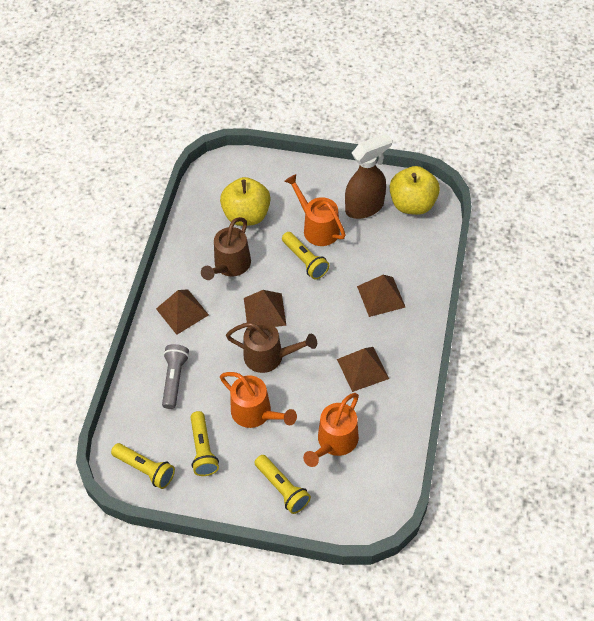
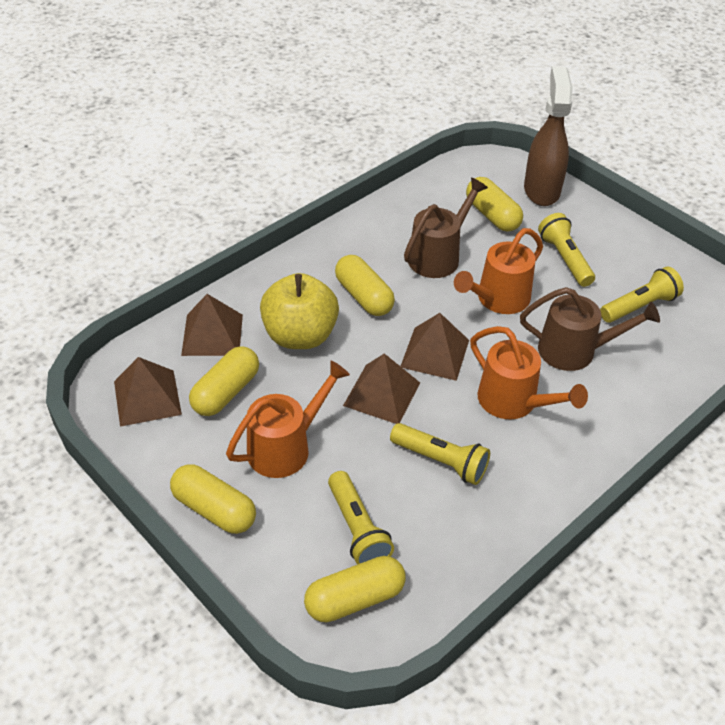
grey flashlight: [162,344,189,409] = 1 -> none = 0
yellow apple: [220,177,270,226] [390,166,440,215] = 2 -> [260,273,339,349] = 1
yellow capsule: none = 0 -> [170,464,256,534] [189,346,259,416] [304,556,405,622] [335,255,395,316] [466,177,523,232] = 5

